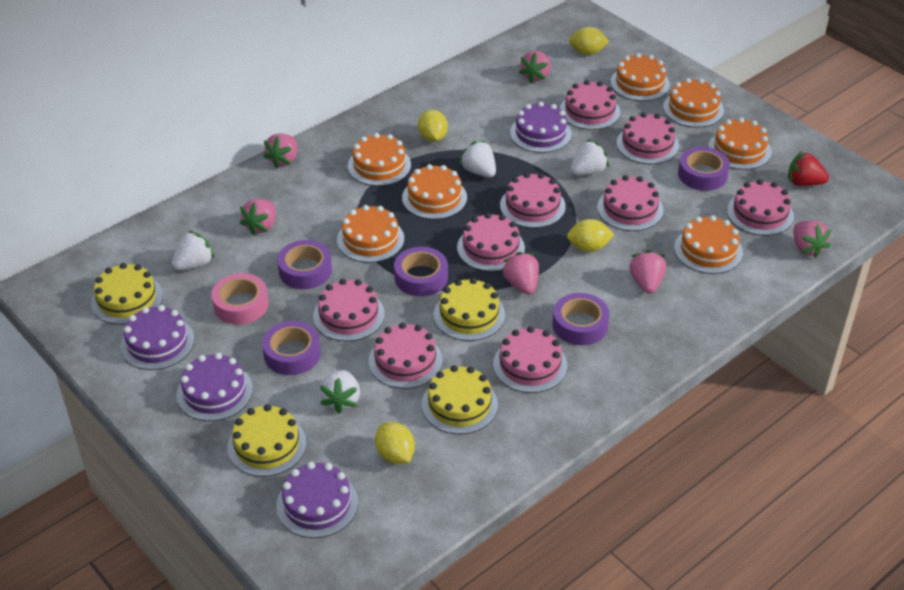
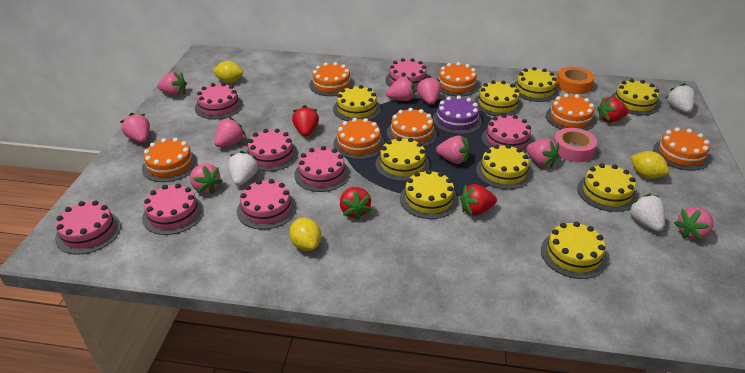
orange tape: none = 0 -> [556,67,594,94] = 1
pink cake: [313,279,385,341] [369,322,442,389] [457,213,525,271] [493,326,567,393] [500,173,566,228] [560,80,620,130] [597,175,663,231] [616,112,679,164] [727,179,794,236] = 9 -> [55,200,121,255] [142,183,204,235] [195,83,243,119] [237,179,297,230] [246,129,298,172] [294,146,350,192] [385,58,428,91] [482,114,534,153] = 8
pink strawberry: [240,199,276,236] [263,133,297,168] [501,252,539,295] [519,51,551,83] [629,250,666,294] [793,220,832,258] = 6 -> [120,113,150,143] [157,72,187,96] [190,163,223,194] [214,117,246,147] [386,76,415,101] [417,76,441,105] [436,136,470,164] [526,139,559,167] [674,207,713,240] = 9
purple cake: [120,305,194,370] [176,353,253,421] [276,462,358,538] [510,102,572,153] = 4 -> [433,96,482,134] = 1
purple tape: [262,321,321,375] [277,240,332,289] [394,247,448,296] [552,293,609,345] [678,147,730,191] = 5 -> none = 0
red strawberry: [788,151,829,186] = 1 -> [292,105,319,136] [340,187,371,220] [460,184,497,216] [597,97,629,123] = 4
white strawberry: [172,231,214,270] [320,370,360,414] [459,141,496,177] [570,140,609,175] = 4 -> [228,151,259,186] [627,194,665,231] [666,83,695,113] = 3
yellow cake: [91,263,163,325] [228,404,306,477] [422,365,498,434] [434,278,505,341] = 4 -> [333,85,381,121] [376,137,430,181] [400,169,458,219] [474,80,522,117] [476,144,532,190] [514,67,558,102] [541,222,607,279] [577,163,637,212] [611,79,660,115] = 9
yellow lemon: [375,422,415,464] [418,110,448,142] [567,219,615,252] [569,27,609,55] = 4 -> [213,61,243,83] [290,218,321,251] [631,151,669,179] = 3

